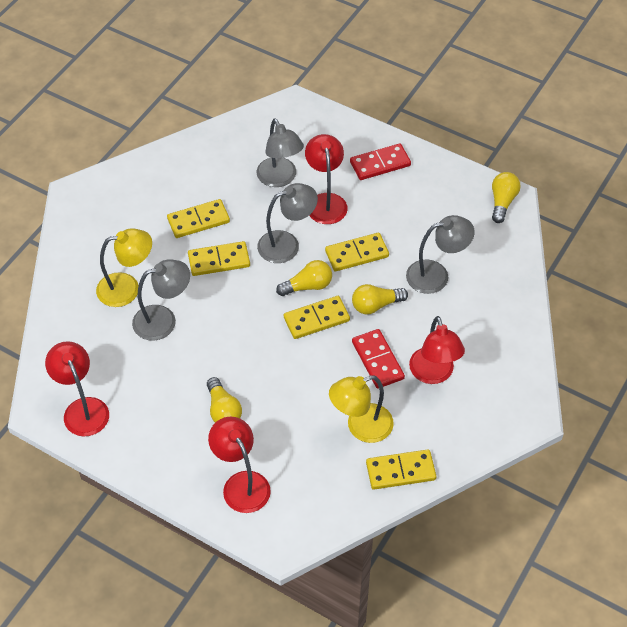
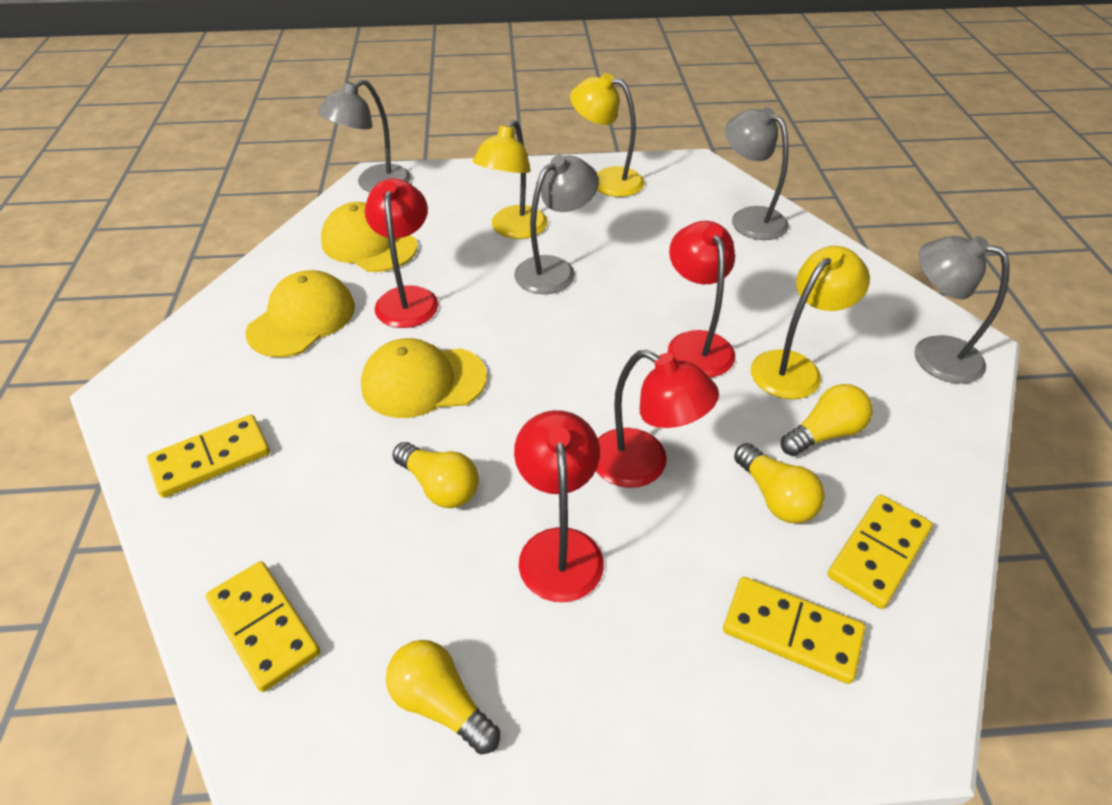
red domino: [350,143,411,180] [352,329,405,389] = 2 -> none = 0
yellow cap: none = 0 -> [245,270,355,357] [321,202,418,272] [361,338,487,418] = 3
yellow domino: [167,199,230,238] [188,241,250,276] [284,296,350,339] [325,233,389,271] [366,449,436,490] = 5 -> [147,414,270,498] [206,561,320,692] [723,577,865,684] [827,495,933,609] = 4
yellow lamp: [96,229,152,307] [329,375,394,443] = 2 -> [473,120,548,239] [570,73,645,197] [751,246,870,399] = 3

